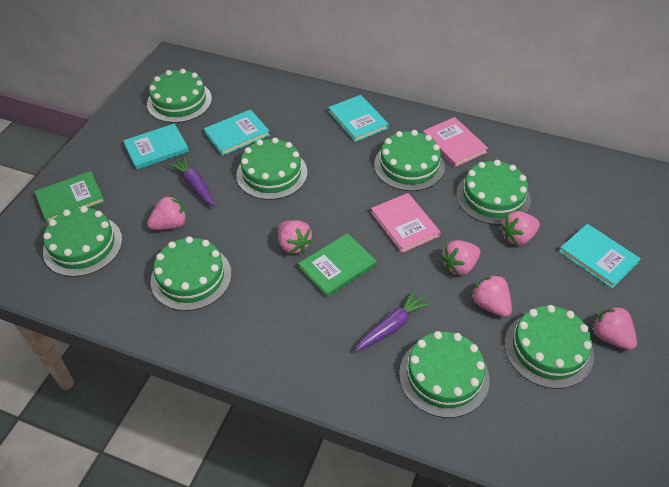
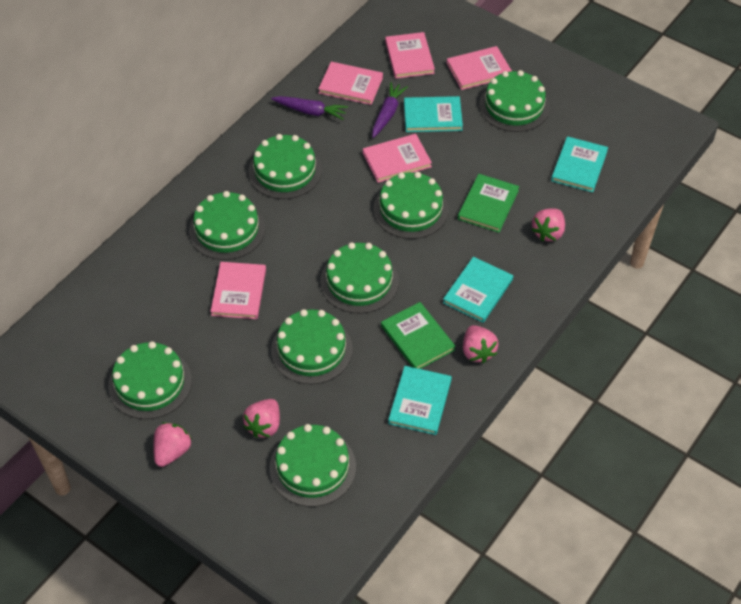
pink book: [371,193,441,253] [423,117,488,167] = 2 -> [210,262,266,319] [318,62,383,105] [363,134,432,183] [385,32,435,79] [447,46,512,90] = 5
pink strawberry: [147,196,187,230] [278,220,313,254] [441,240,480,275] [471,275,512,317] [501,211,540,245] [592,306,637,350] = 6 -> [153,422,192,467] [243,399,280,438] [463,325,498,363] [532,208,565,241] = 4

